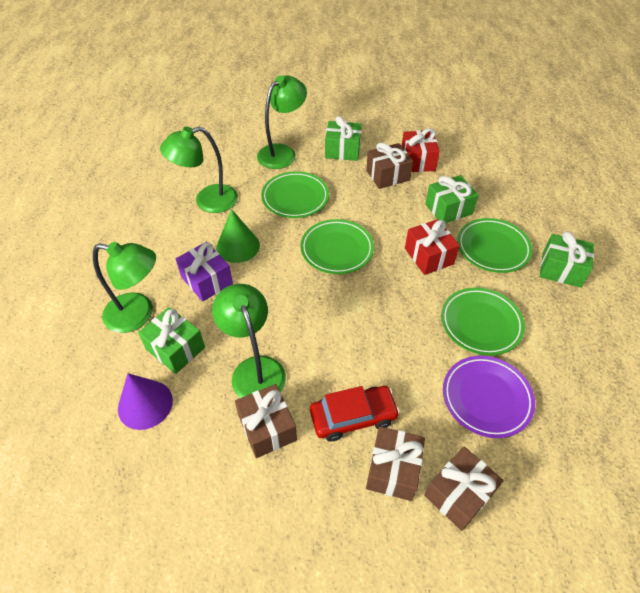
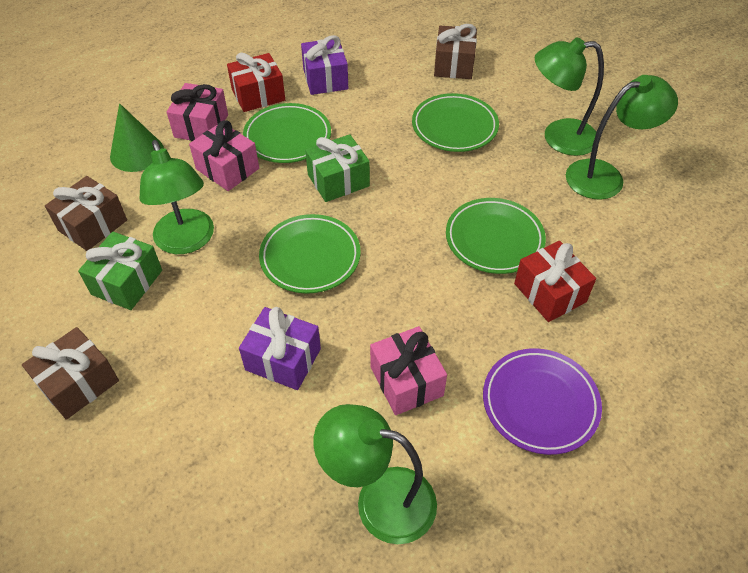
brown gift: [235,384,297,458] [366,143,413,189] [366,426,425,501] [424,446,504,531] = 4 -> [22,327,119,420] [45,176,127,251] [434,24,477,79] = 3
green gift: [138,307,205,374] [325,116,362,161] [425,175,479,223] [540,232,594,287] = 4 -> [78,231,162,310] [305,134,370,202] = 2
pink gift: none = 0 -> [167,83,228,141] [189,120,259,191] [370,326,447,415] = 3
purple cone: [118,373,173,430] = 1 -> none = 0
purple gift: [176,242,233,302] = 1 -> [239,307,321,390] [301,35,348,95] = 2
red car: [310,386,400,442] = 1 -> none = 0

